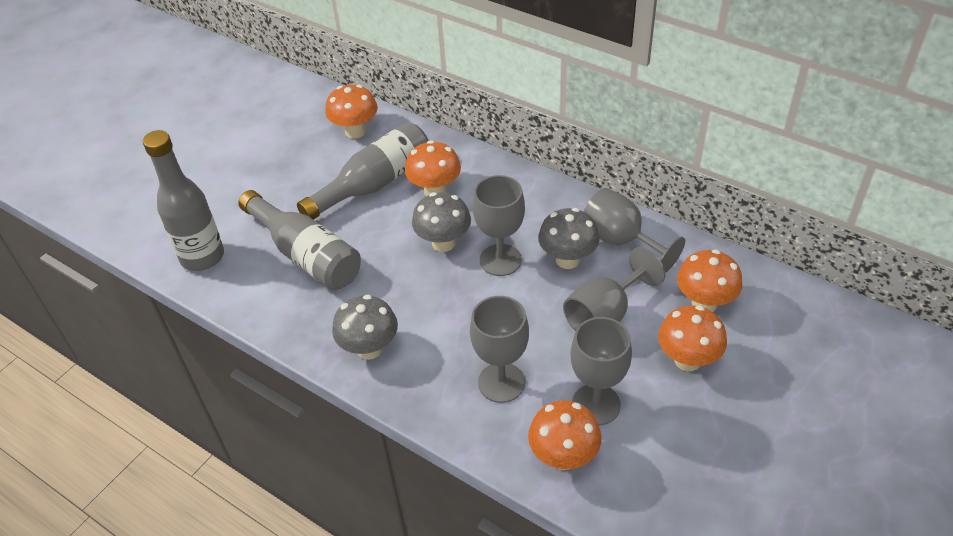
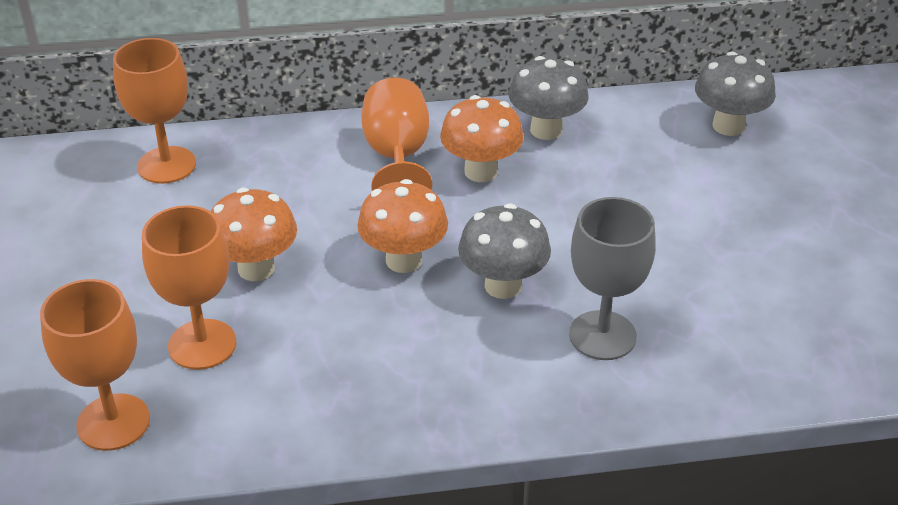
grey bottle: [143,130,224,271] [238,190,361,290] [297,122,429,220] = 3 -> none = 0
grey goblet: [470,296,529,403] [473,175,525,276] [563,247,665,331] [570,317,632,425] [583,188,685,273] = 5 -> [569,197,656,360] = 1
orange goblet: none = 0 -> [40,279,150,451] [113,38,196,184] [142,205,236,370] [361,77,432,191] = 4
orange mushroom: [325,84,378,139] [405,140,461,196] [528,400,602,470] [658,305,727,371] [677,249,742,312] = 5 -> [211,188,297,281] [357,179,448,273] [440,95,524,182] = 3

